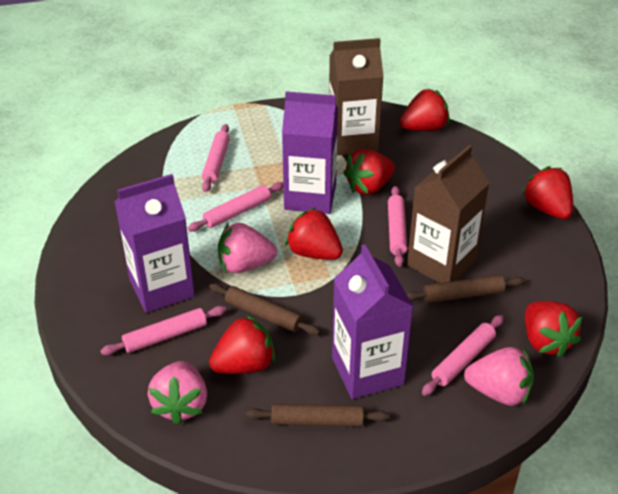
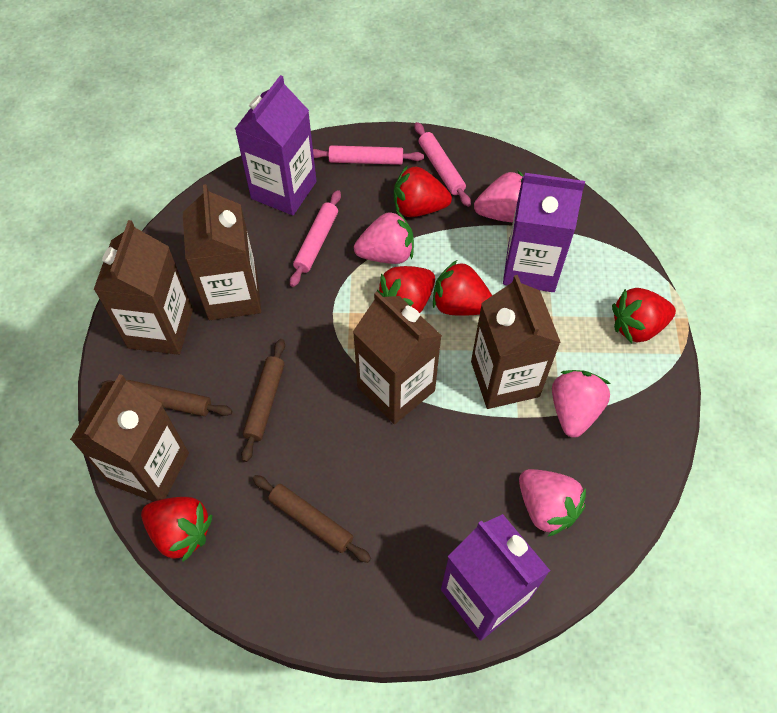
brown carton: [329,38,384,156] [407,145,489,283] = 2 -> [70,374,189,502] [93,220,193,355] [183,184,261,320] [353,292,442,424] [471,275,561,409] = 5
pink rolling pin: [100,306,226,356] [188,182,283,232] [202,124,230,192] [388,186,407,267] [422,315,504,396] = 5 -> [290,190,341,287] [313,145,424,165] [414,122,471,207] = 3
pink strawberry: [148,361,207,425] [218,223,277,273] [464,347,534,406] = 3 -> [354,210,414,264] [474,171,523,223] [519,469,586,537] [552,370,610,438] = 4
red strawberry: [209,315,275,374] [286,208,343,260] [343,149,395,195] [400,89,450,131] [522,166,573,219] [525,301,582,358] = 6 -> [141,497,212,562] [376,266,435,313] [394,165,452,217] [433,260,492,316] [612,288,676,344] = 5

